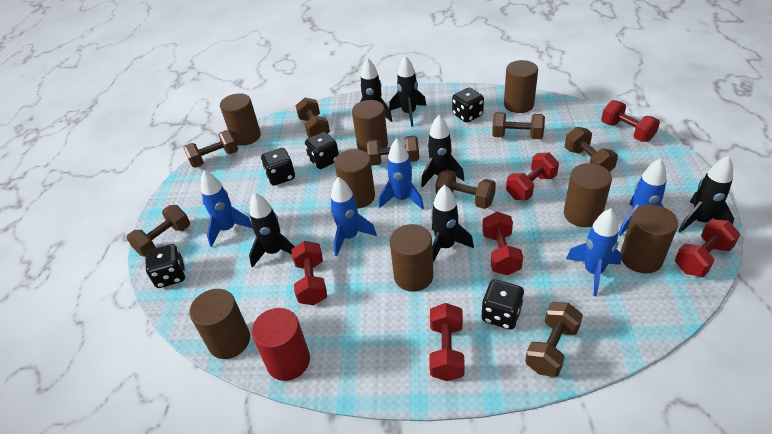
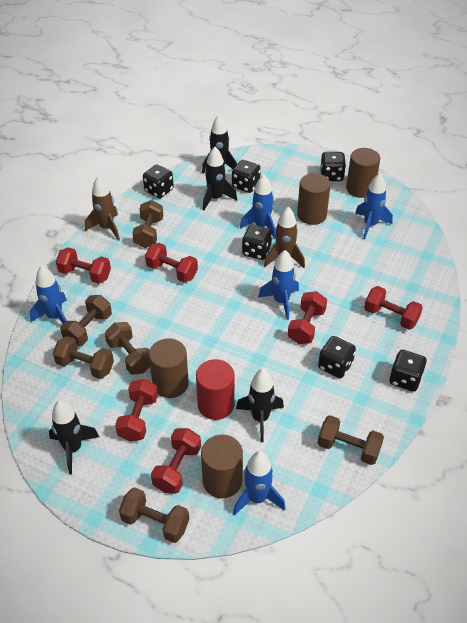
black dice: [145,244,185,288] [261,148,295,186] [305,132,339,169] [452,87,484,123] [482,279,524,330] = 5 -> [143,164,174,198] [232,160,261,193] [242,225,272,260] [318,336,356,378] [320,152,346,181] [389,350,427,392] = 6
black rocket: [249,193,295,268] [360,58,393,122] [389,56,426,127] [421,115,465,188] [431,185,474,262] [678,156,734,233] = 6 -> [49,400,99,474] [202,115,237,174] [203,147,237,210] [236,369,284,442] = 4
brown cylinder: [190,289,250,359] [220,93,261,146] [334,149,375,209] [352,100,388,154] [390,224,434,292] [504,60,538,113] [564,163,612,227] [620,204,678,274] = 8 -> [149,338,189,398] [201,434,243,498] [297,173,331,225] [346,148,380,198] = 4
brown dumbbell: [127,205,190,257] [184,130,238,168] [296,97,330,138] [367,135,419,166] [435,170,496,209] [492,112,545,139] [525,302,583,377] [565,127,618,172] = 8 -> [53,336,114,379] [60,295,112,346] [105,322,150,375] [119,487,189,543] [132,200,163,248] [318,415,384,465] = 6
brown rocket: none = 0 -> [85,176,120,241] [264,207,305,268] = 2

